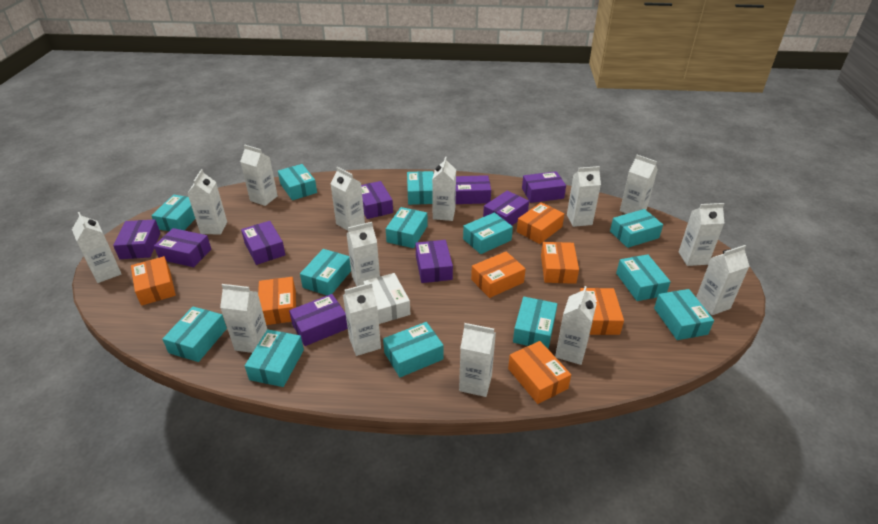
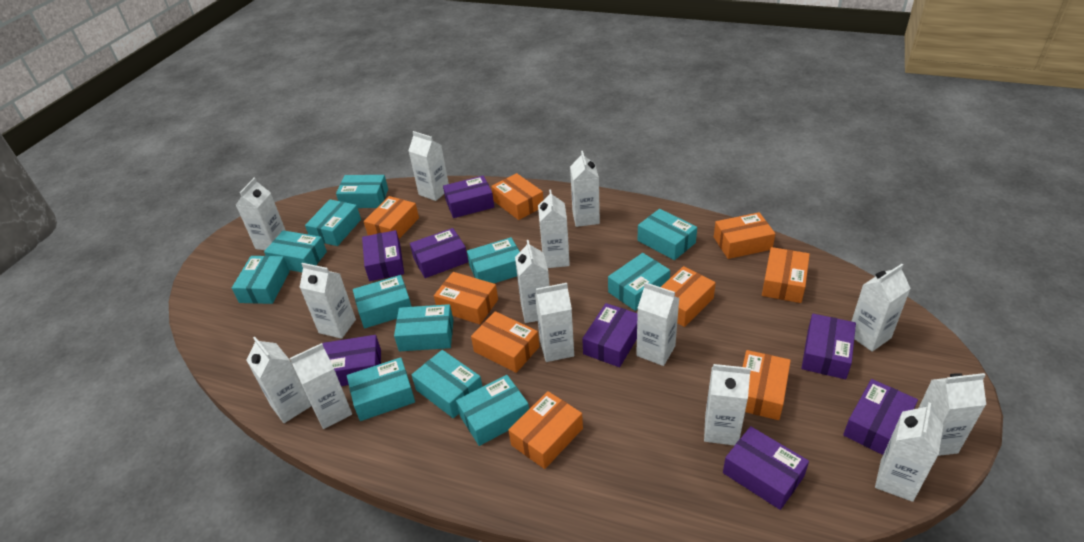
orange box: [131,256,176,306] [258,277,296,325] [471,251,526,298] [508,341,571,404] [517,202,564,244] [541,242,579,284] [580,288,624,335] = 7 -> [364,196,419,239] [434,272,498,324] [471,311,539,373] [491,173,543,220] [508,391,583,469] [661,266,716,327] [714,212,775,259] [743,350,791,420] [762,247,810,303] = 9
purple box: [113,219,160,259] [154,228,211,267] [241,221,285,265] [289,294,348,346] [361,181,393,219] [415,240,453,283] [455,175,491,204] [483,190,529,226] [522,171,566,203] = 9 -> [322,335,381,386] [362,230,404,281] [410,228,468,278] [443,175,494,218] [582,303,638,367] [723,426,809,510] [801,314,856,379] [843,379,918,455] = 8
turquoise box: [151,195,195,231] [162,306,227,362] [245,329,304,387] [278,164,317,200] [300,249,351,296] [383,322,444,377] [386,207,428,248] [407,171,434,205] [463,213,513,254] [513,297,557,349] [610,209,663,248] [616,254,671,301] [654,289,714,340] = 13 -> [232,256,290,304] [264,230,327,272] [305,199,361,246] [336,175,388,208] [347,357,415,421] [353,275,412,328] [394,304,453,351] [411,350,483,418] [456,375,529,446] [467,237,520,283] [608,253,670,311] [638,209,697,260] = 12
white box: [363,273,410,324] = 1 -> none = 0

